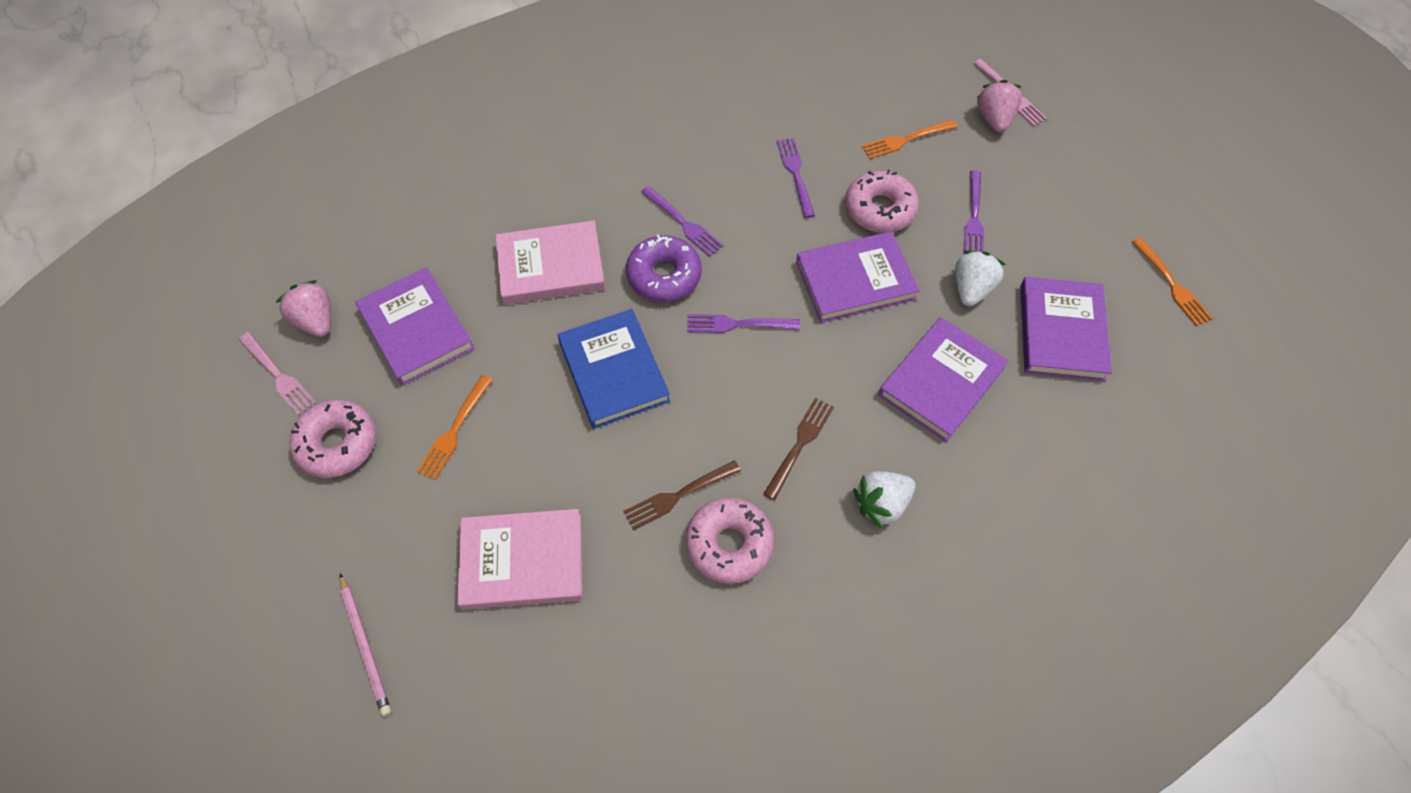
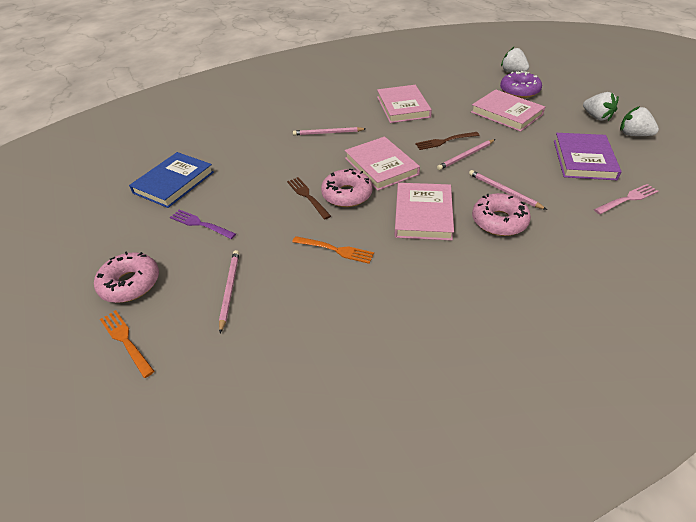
orange fork: [416,375,493,480] [862,119,958,159] [1132,237,1213,326] = 3 -> [100,310,154,378] [292,236,374,264] = 2
pink book: [457,509,583,610] [495,221,605,305] = 2 -> [345,137,420,191] [377,85,432,123] [394,183,454,241] [471,89,545,132] = 4
pink fork: [238,332,316,415] [974,59,1047,126] = 2 -> [594,184,659,214] = 1
pink pencil: [340,574,391,716] = 1 -> [219,250,239,333] [293,127,365,135] [437,139,495,170] [469,170,547,210] = 4
pink strawberry: [276,280,331,337] [977,80,1022,133] = 2 -> none = 0
purple book: [355,267,475,386] [796,231,920,323] [878,317,1009,442] [1020,277,1112,381] = 4 -> [554,133,622,180] = 1
purple fork: [641,186,723,257] [687,314,800,333] [777,138,815,218] [964,170,984,254] = 4 -> [170,210,236,239] = 1
white strawberry: [853,471,915,529] [955,250,1006,306] = 2 -> [501,47,529,72] [583,92,619,121] [620,106,659,136] = 3

